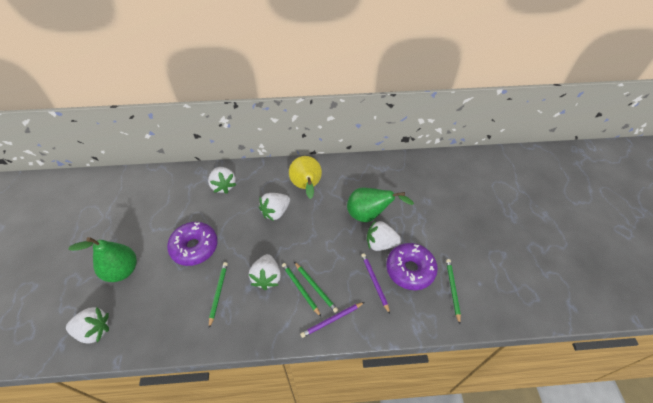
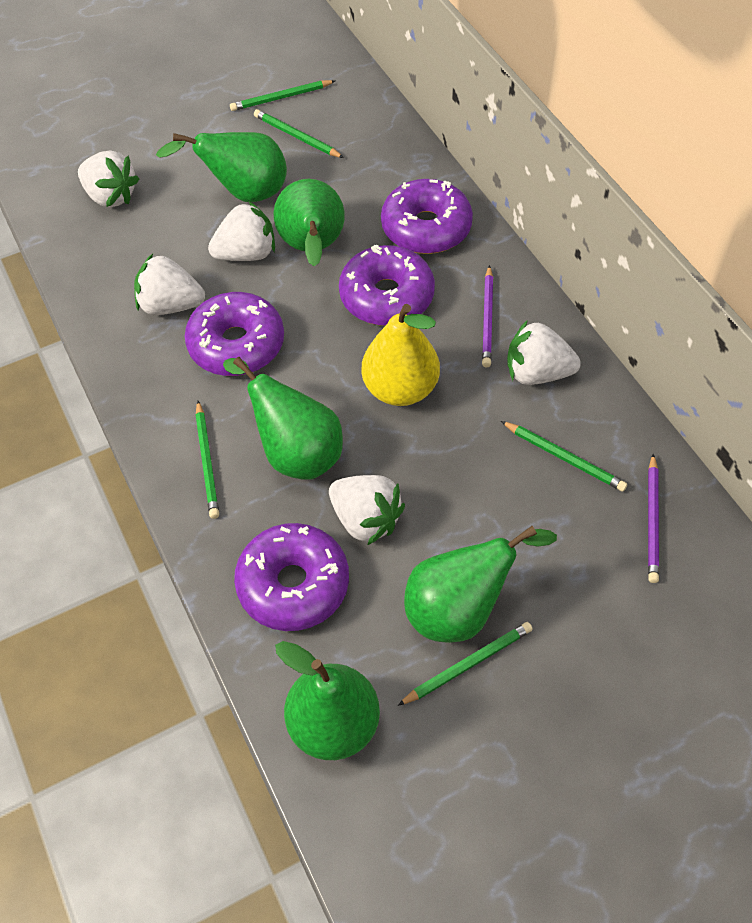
green pear: [68,237,137,282] [347,188,414,222] = 2 -> [156,132,287,202] [223,357,343,480] [274,179,345,266] [275,641,380,760] [404,526,557,643] = 5
green pencil: [209,262,228,328] [282,263,321,316] [294,262,338,313] [446,259,461,324] = 4 -> [195,401,219,519] [230,80,335,111] [254,109,344,158] [398,622,533,706] [501,421,627,491] = 5
purple donut: [167,222,218,266] [386,243,438,290] = 2 -> [185,292,284,376] [234,523,349,631] [339,244,435,326] [381,179,473,254] = 4

